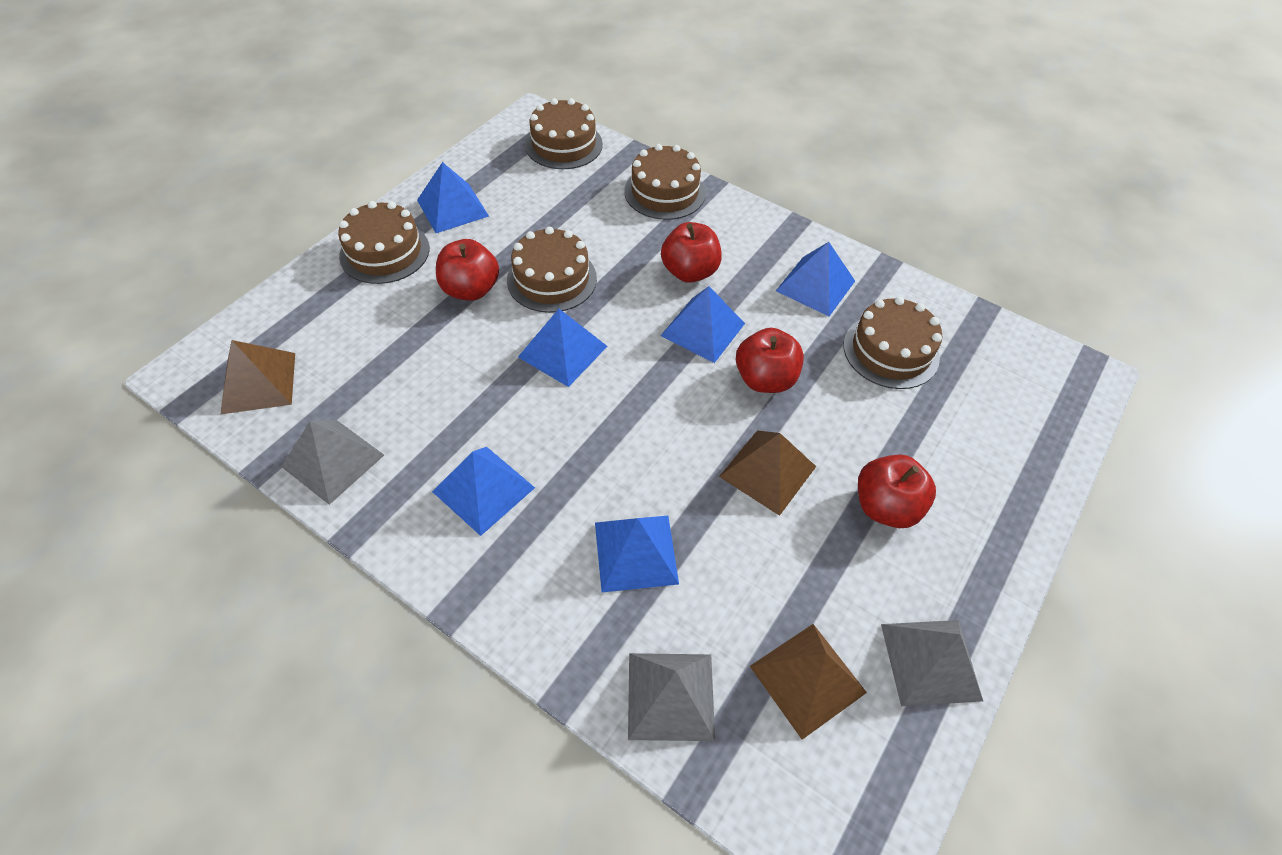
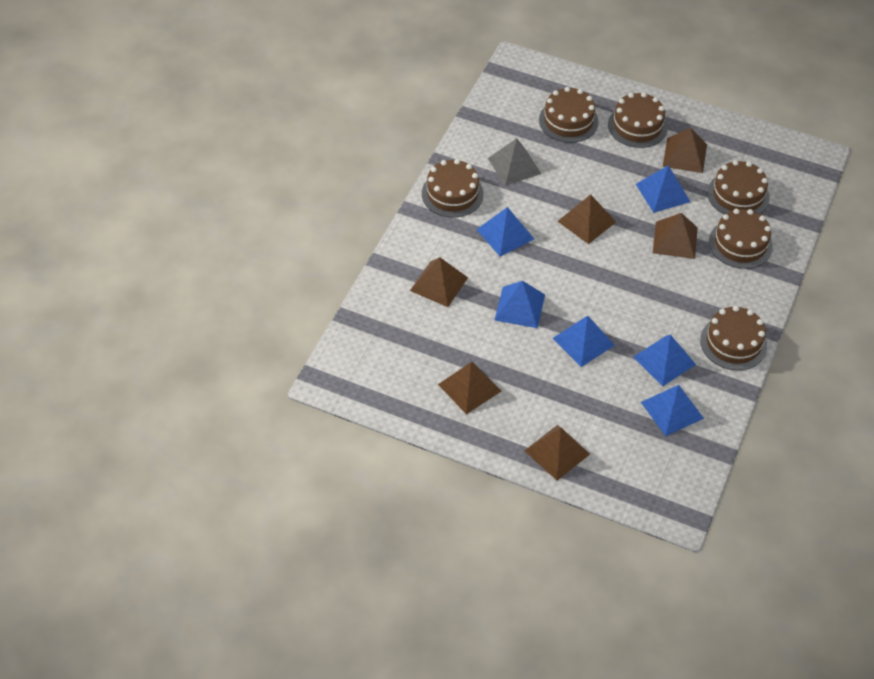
brown cake: [338,201,429,284] [507,227,597,313] [525,98,603,169] [624,144,706,220] [843,297,942,389] = 5 -> [422,159,484,218] [539,87,598,143] [608,92,668,148] [700,306,767,370] [707,160,770,215] [709,209,773,269] = 6
brown pyramid: [220,340,295,414] [719,430,816,516] [750,624,867,740] = 3 -> [410,257,468,307] [438,362,501,414] [524,425,590,481] [557,194,616,244] [653,213,698,259] [663,128,707,173] = 6
grey pyramid: [281,420,384,505] [628,653,715,741] [881,620,983,706] = 3 -> [488,138,542,186] = 1
red apple: [436,239,499,301] [661,222,722,283] [736,328,804,393] [858,454,936,528] = 4 -> none = 0

